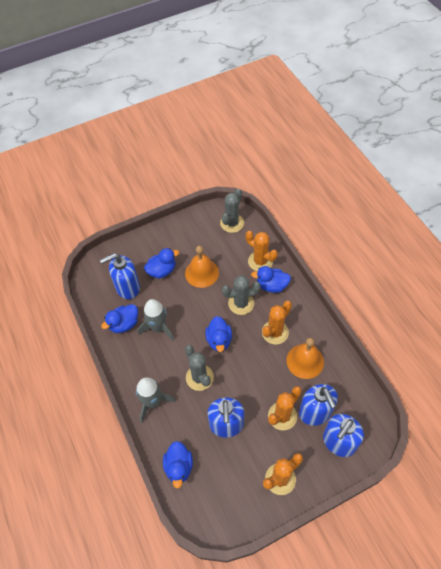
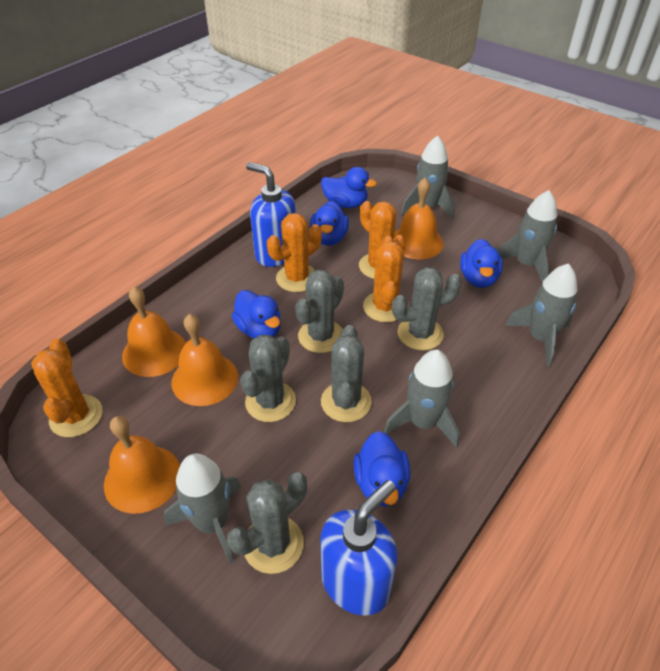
blue soap dispenser: [100,253,140,299] [207,397,244,438] [299,384,338,426] [323,414,364,457] = 4 -> [246,162,296,267] [320,480,397,616] = 2
grey cactus: [185,345,214,391] [220,189,244,233] [222,275,261,315] = 3 -> [227,472,307,574] [240,335,296,422] [295,269,344,353] [321,325,372,422] [392,267,462,350] = 5
grey rocket: [136,377,176,423] [138,299,174,341] = 2 -> [164,453,241,564] [384,350,460,448] [401,136,455,218] [497,190,557,282] [506,263,577,367] = 5
orange bell: [185,246,219,288] [287,338,324,379] = 2 -> [104,416,180,514] [122,287,186,377] [171,314,238,406] [394,178,444,259] = 4

